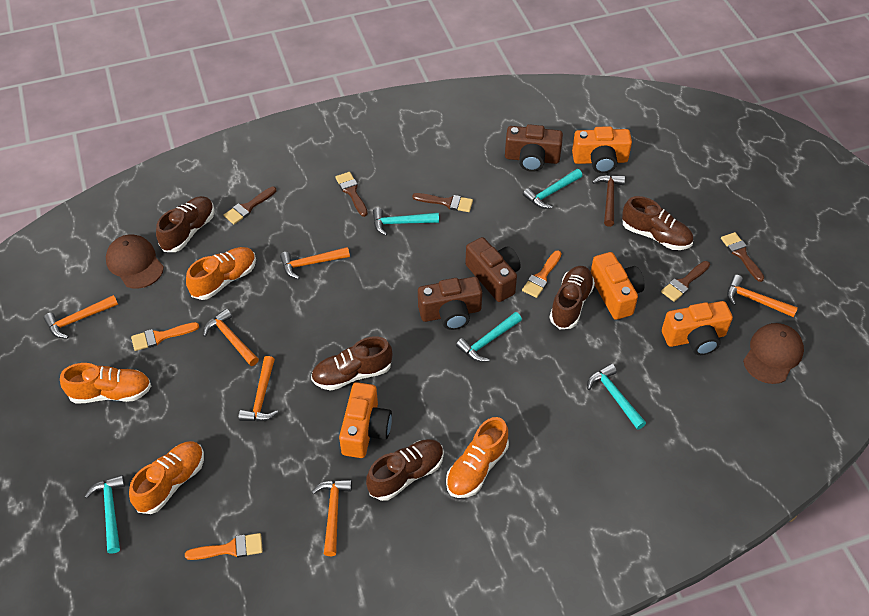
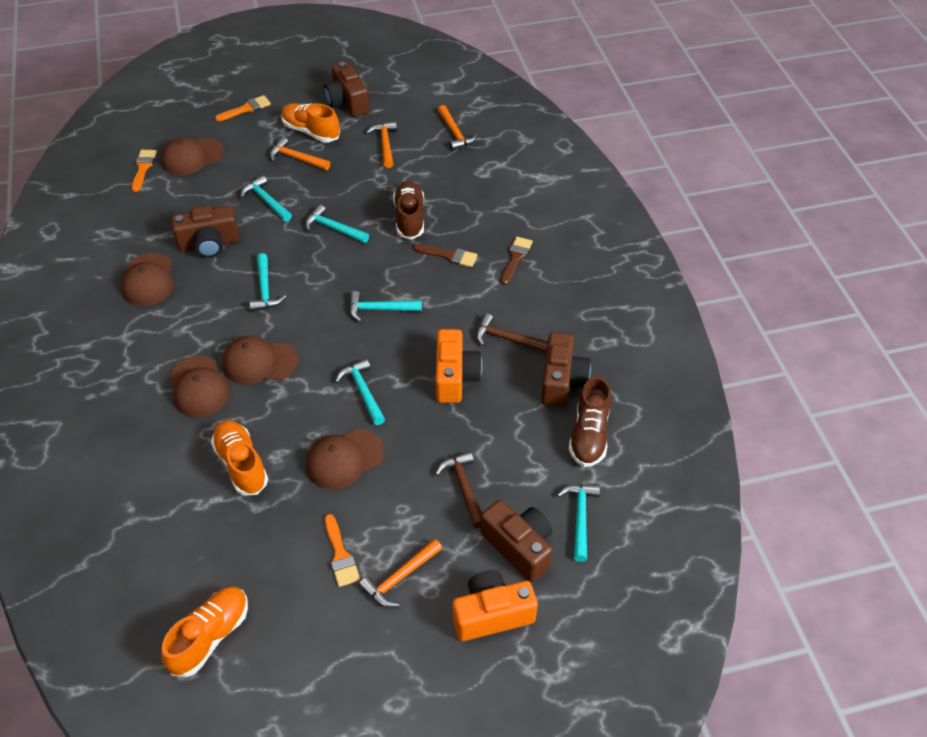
brown brush: [224,187,276,224] [335,172,368,217] [412,193,473,212] [661,261,710,302] [721,232,764,282] = 5 -> [413,244,477,267] [501,237,533,285] = 2
brown camera: [418,277,482,330] [465,237,521,302] [505,124,563,172] = 3 -> [171,206,239,258] [324,62,370,117] [481,500,552,582] [541,332,591,407] = 4
brown cap: [106,235,164,289] [743,323,804,384] = 2 -> [121,253,174,306] [161,137,224,175] [169,356,230,417] [222,336,298,384] [305,429,384,490] = 5
brown hammer: [592,175,625,227] = 1 -> [435,451,482,528] [476,313,548,353] = 2
brown shoe: [156,196,214,252] [311,336,392,391] [366,439,444,501] [550,266,595,329] [622,196,693,250] = 5 -> [393,181,424,239] [569,376,611,467] = 2
orange camera: [339,382,392,458] [572,126,632,173] [591,252,645,320] [662,301,733,355] = 4 -> [436,329,482,403] [452,570,538,641] = 2
orange hammer: [44,295,118,339] [203,309,259,366] [238,356,278,422] [280,247,350,279] [312,479,352,556] [727,275,798,317] = 6 -> [270,137,330,170] [359,539,442,608] [366,121,397,168] [438,105,478,151] = 4
orange shoe: [60,363,151,404] [129,441,204,514] [186,247,256,300] [446,417,509,498] = 4 -> [161,586,248,677] [211,420,268,495] [281,103,340,142] = 3
turquoise hammer: [85,475,125,554] [373,208,439,236] [456,312,522,362] [523,169,583,209] [587,364,646,430] = 5 -> [240,175,292,222] [249,253,286,312] [305,204,369,243] [335,358,385,425] [349,291,422,322] [557,484,600,562] = 6

